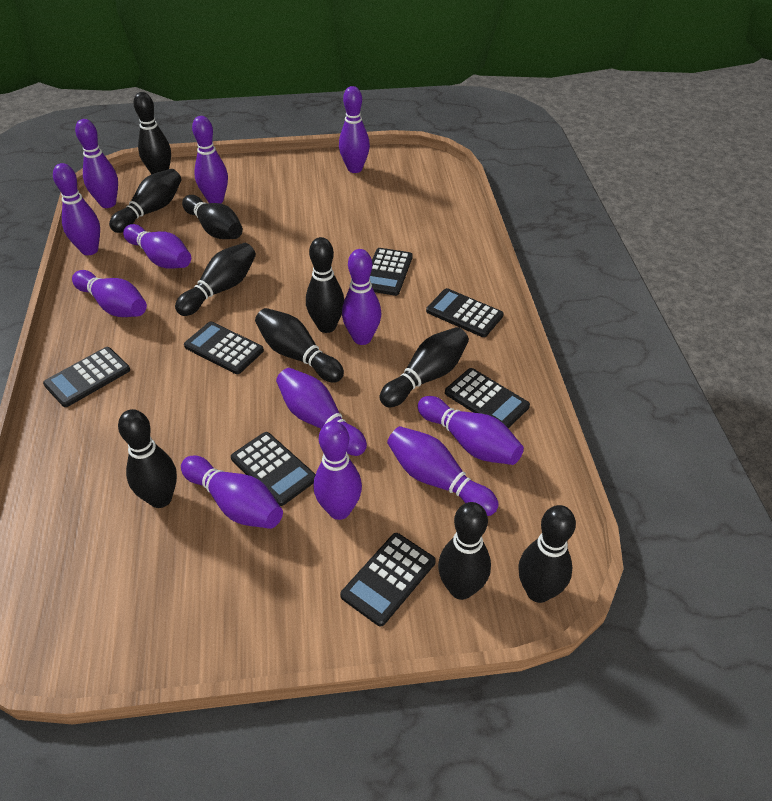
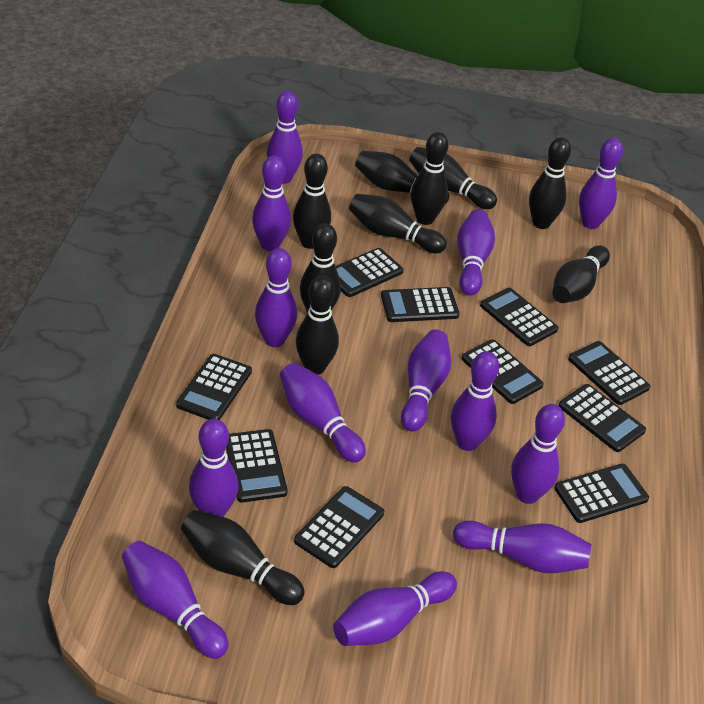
black calculator: [43,347,130,407] [184,322,264,374] [231,432,316,506] [340,533,436,627] [370,248,413,296] [426,288,504,337] [445,368,530,428] = 7 -> [176,354,252,420] [226,429,288,503] [294,486,384,568] [336,248,404,297] [381,287,460,322] [462,339,544,404] [480,288,559,346] [554,464,649,523] [559,384,646,452] [568,341,650,405] = 10
purple bowling pin: [53,163,100,255] [72,270,147,317] [75,119,118,208] [123,224,191,269] [181,456,283,529] [192,116,228,203] [276,368,367,456] [314,421,362,520] [339,86,370,173] [342,249,381,345] [387,426,499,516] [418,396,524,465] = 12 -> [122,541,229,659] [189,418,238,517] [252,155,291,251] [255,248,297,347] [267,91,303,184] [280,363,366,463] [333,571,457,646] [401,330,451,432] [451,351,499,451] [453,521,591,573] [457,209,495,296] [511,404,565,504] [579,138,623,229] = 13

